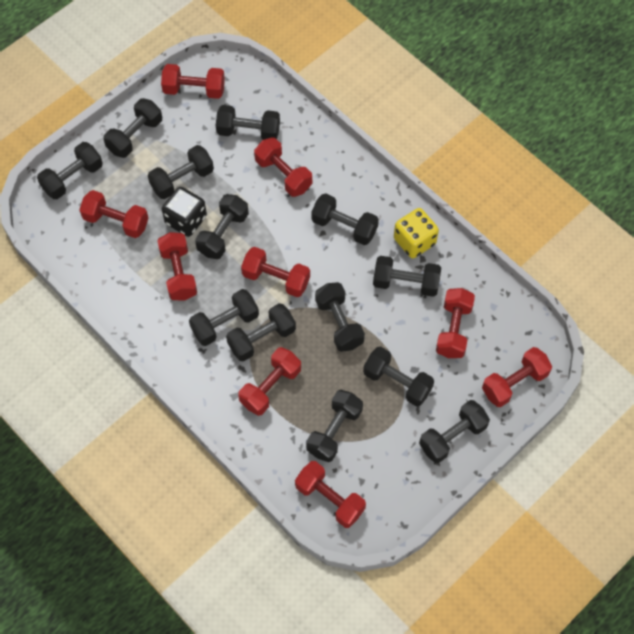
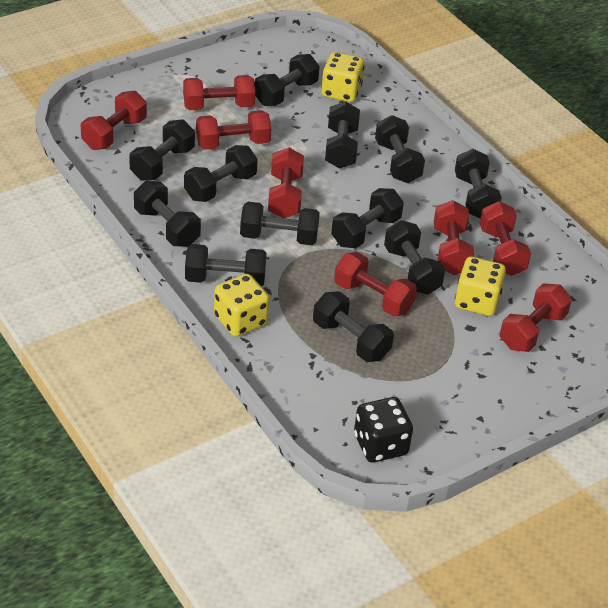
black dumbbell: [37,142,103,199] [103,98,162,158] [148,145,214,199] [189,289,259,346] [195,194,249,259] [216,105,280,140] [226,303,296,362] [306,390,363,462] [311,193,379,245] [315,282,365,352] [363,347,434,406] [373,256,441,297] [419,400,490,463] = 13 -> [129,120,195,181] [134,180,201,247] [184,145,258,202] [185,244,267,286] [240,202,320,245] [254,54,320,106] [313,291,394,362] [325,101,360,169] [331,188,404,248] [375,115,425,183] [384,220,445,295] [455,149,502,219] = 12
red dumbbell: [80,190,148,238] [157,232,197,301] [161,64,225,99] [238,347,301,416] [241,247,310,297] [254,137,312,197] [295,461,366,528] [436,288,475,358] [482,347,552,407] = 9 -> [81,91,147,150] [183,75,255,110] [196,110,272,150] [268,147,304,218] [334,252,417,317] [434,200,474,275] [480,201,531,276] [500,283,572,352] = 8
yellow dice: [394,208,439,258] = 1 -> [214,274,269,337] [321,52,365,102] [455,257,506,316] = 3

